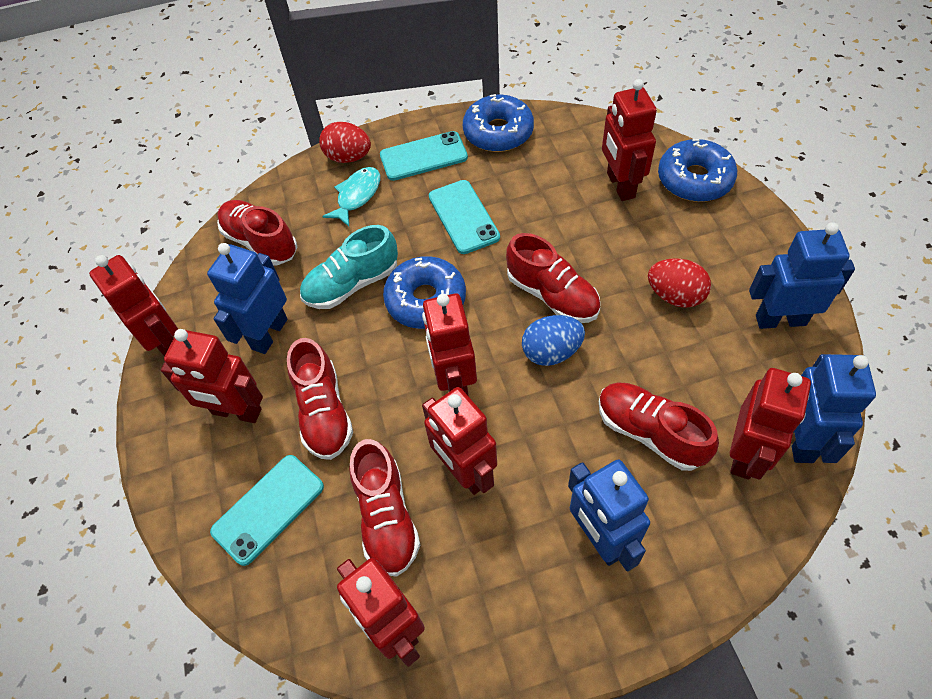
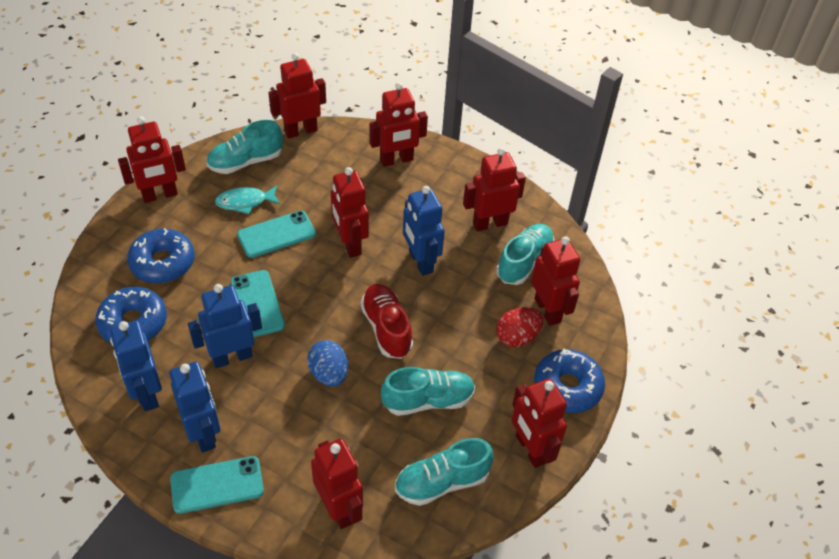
red egg: [319,122,371,163] [648,259,711,308] = 2 -> [496,307,543,347] = 1
red robot: [89,255,178,356] [161,329,263,423] [337,558,425,667] [422,293,477,395] [422,387,497,495] [602,79,657,201] [730,368,811,480] = 7 -> [118,116,186,203] [268,53,326,139] [311,438,363,529] [331,167,369,258] [370,82,428,167] [463,147,526,231] [512,378,567,468] [531,236,580,326] = 8
red shoe: [217,200,297,265] [287,338,353,460] [349,439,420,577] [506,233,600,323] [599,382,719,471] = 5 -> [360,284,413,359] = 1
turquoise shoe: [300,225,398,309] = 1 -> [207,120,283,174] [381,367,475,416] [395,438,494,506] [496,224,555,285] = 4

